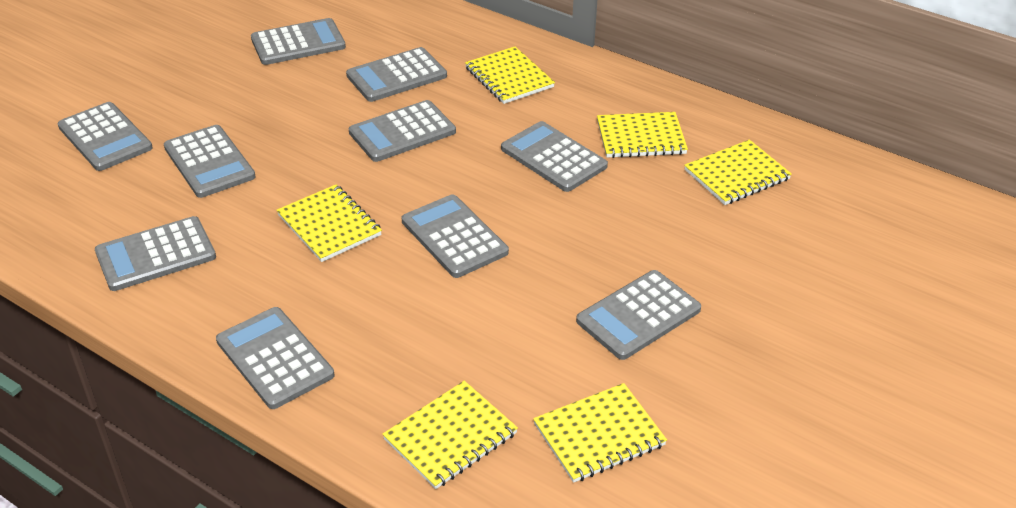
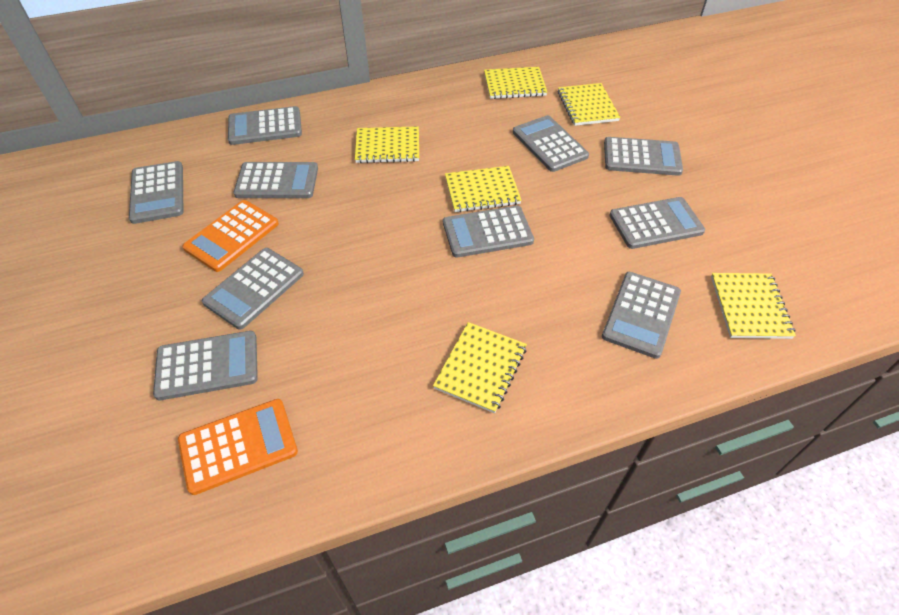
orange calculator: none = 0 -> [178,399,298,495] [182,200,279,272] = 2

